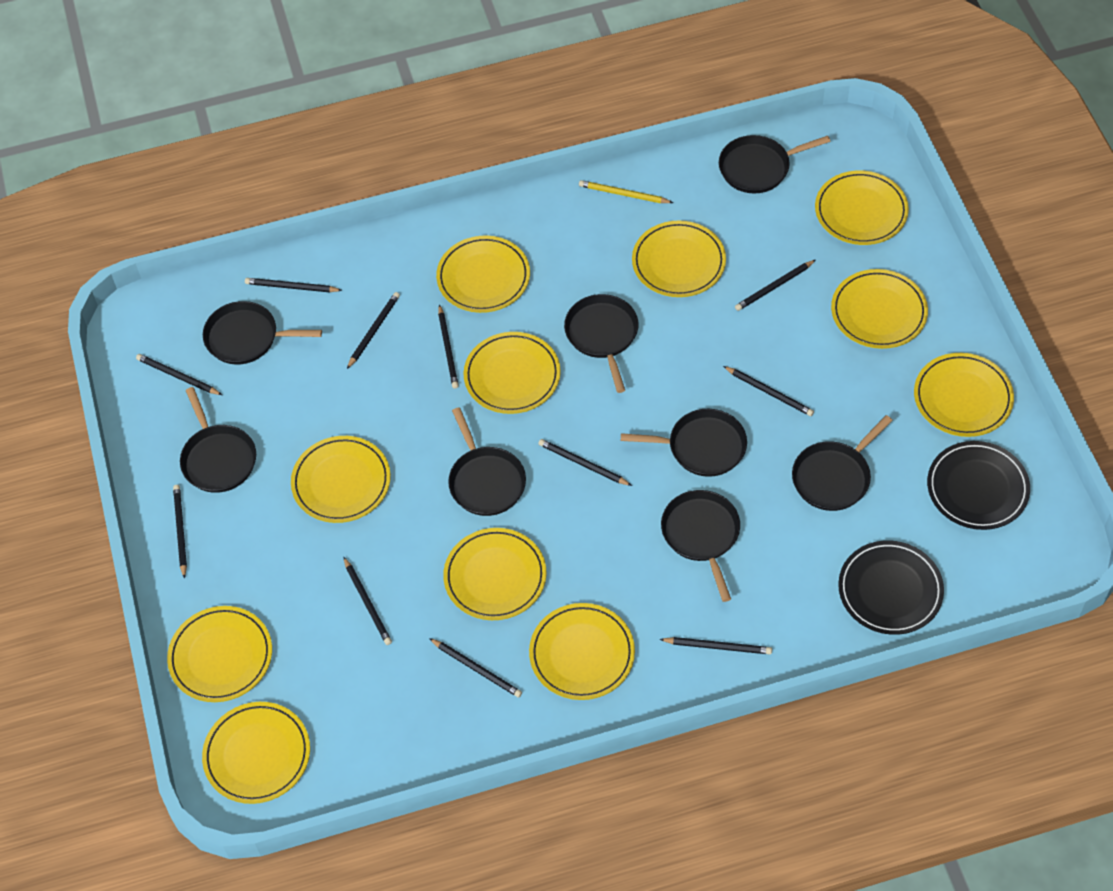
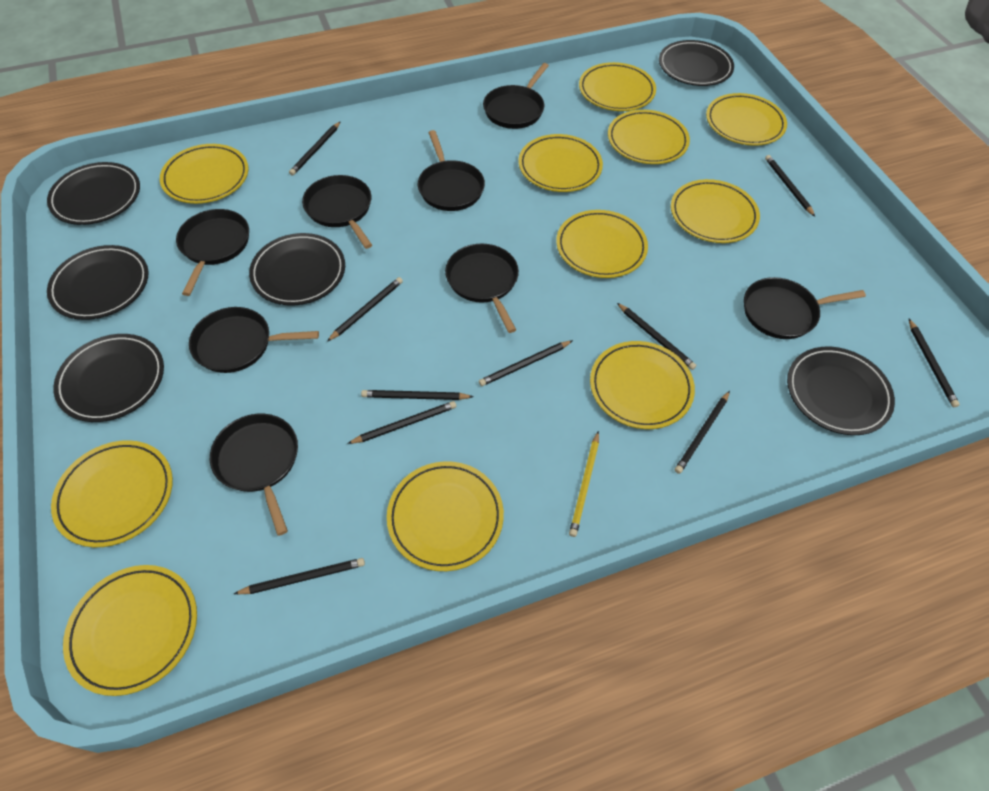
black pencil: [136,354,222,395] [173,485,187,579] [245,278,343,293] [343,556,392,645] [347,292,400,369] [429,638,522,698] [438,304,459,389] [538,439,632,486] [659,637,772,654] [723,366,814,416] [735,260,816,311] = 11 -> [234,558,365,594] [289,121,341,176] [327,277,403,342] [347,401,456,444] [361,390,474,400] [479,340,573,386] [617,303,696,370] [675,391,730,474] [765,155,815,216] [909,319,960,407] = 10
black plate: [838,540,944,635] [927,441,1030,530] = 2 -> [47,162,140,225] [47,245,148,320] [53,334,164,422] [249,233,345,305] [659,40,734,86] [787,346,895,435] = 6

